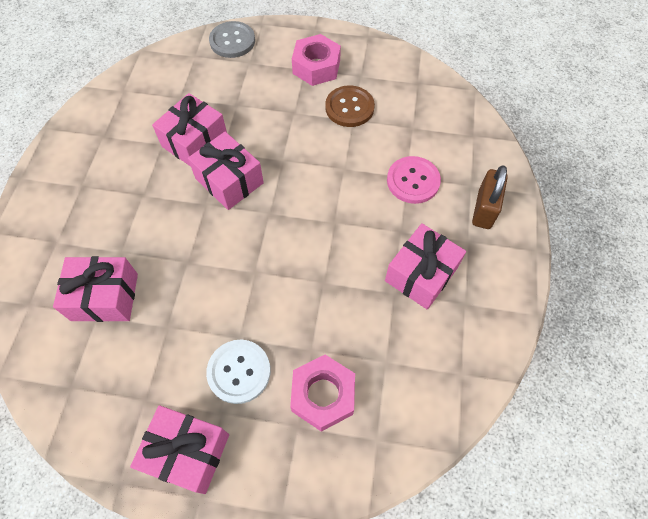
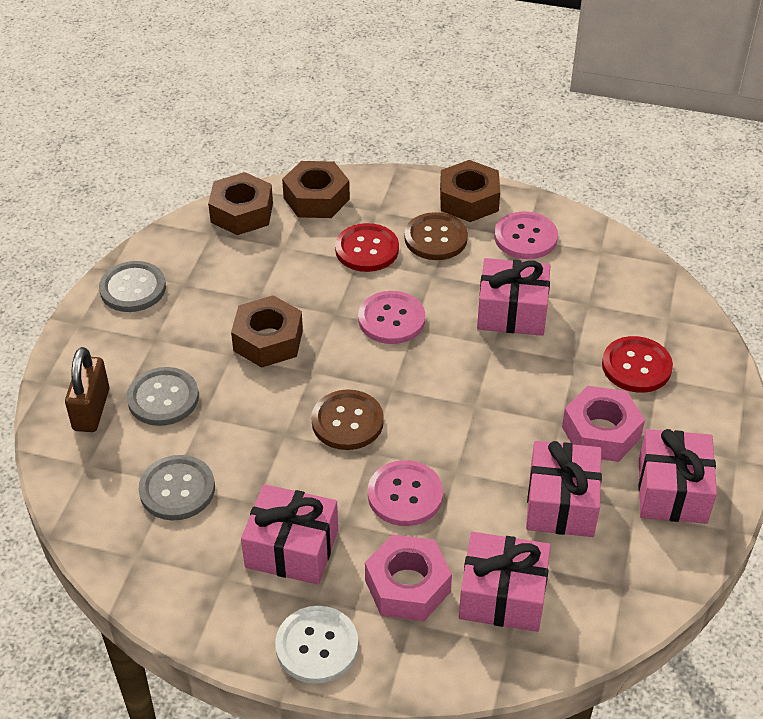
brown button: [325,85,375,127] = 1 -> [311,389,384,450] [404,212,468,260] = 2
brown nut: none = 0 -> [208,172,273,235] [231,295,303,368] [282,161,350,218] [440,160,500,222] = 4
grey button: [209,21,255,58] = 1 -> [99,261,166,312] [127,367,199,426] [139,455,215,521] = 3
pink button: [387,156,441,204] = 1 -> [358,291,425,344] [368,460,443,526] [494,211,558,259] = 3
red button: none = 0 -> [335,223,399,272] [602,336,673,393] = 2

